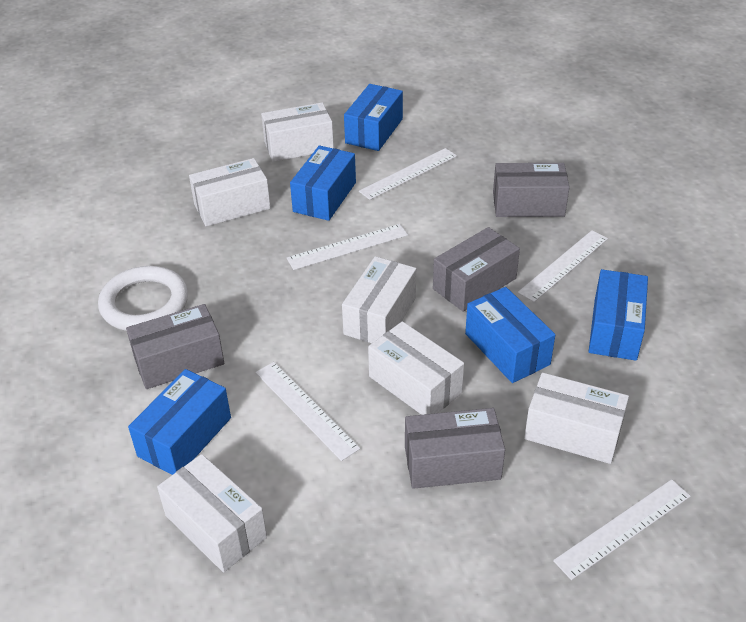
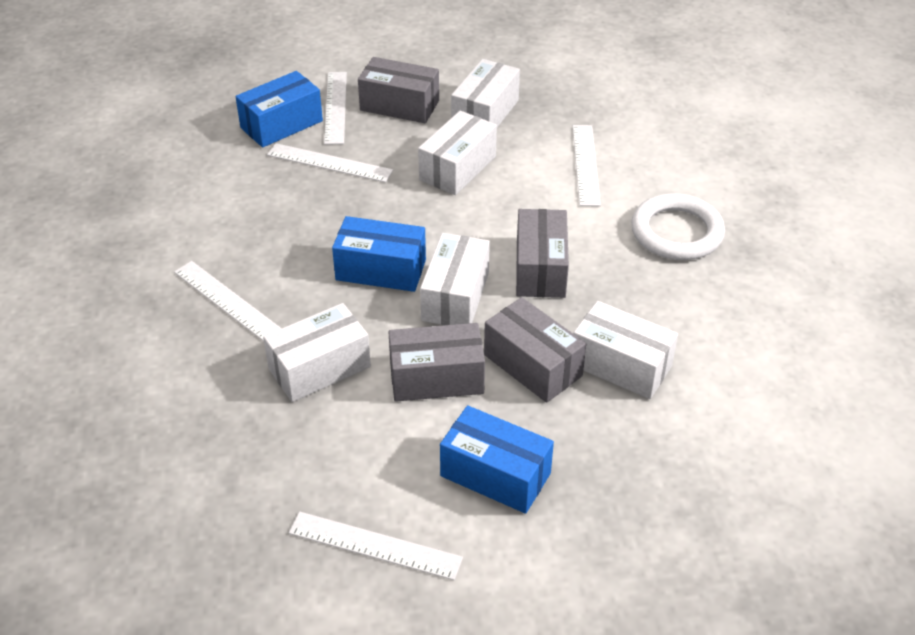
blue box: [128,369,231,475] [290,145,356,221] [344,84,403,151] [465,287,555,383] [589,269,648,361] = 5 -> [235,71,323,147] [332,216,426,292] [440,405,554,514] = 3
white box: [157,454,267,573] [189,158,271,227] [261,102,334,162] [342,256,416,343] [368,321,464,415] [524,372,629,464] = 6 -> [263,303,371,402] [418,111,497,195] [420,233,490,325] [451,59,520,127] [573,301,678,399] = 5

